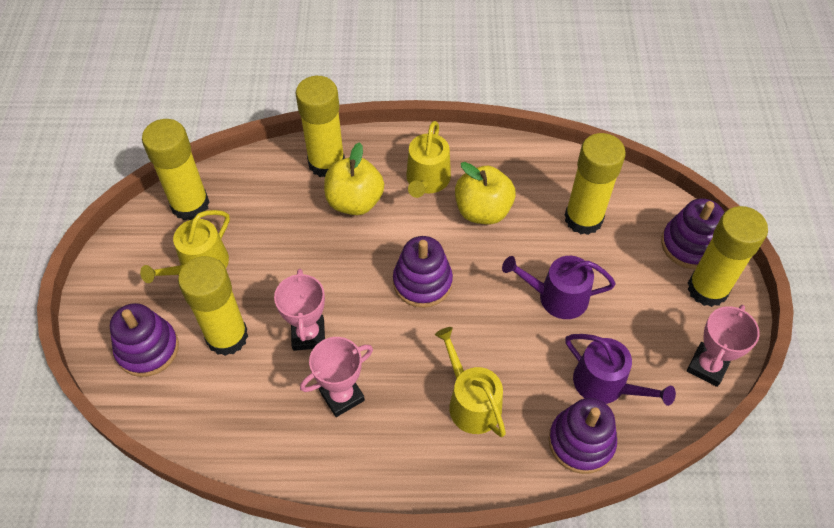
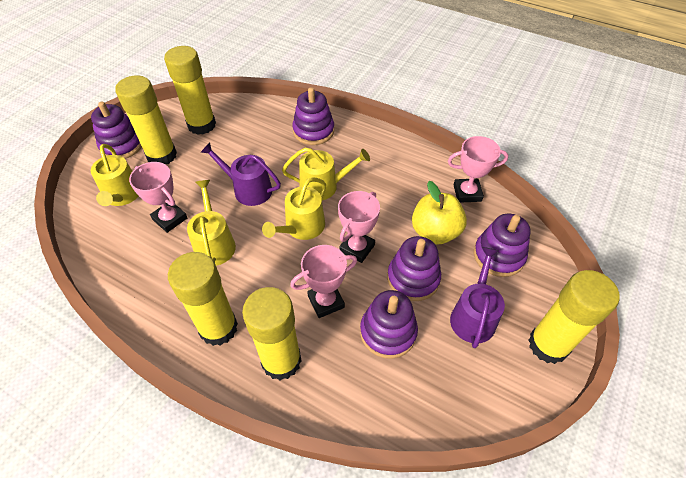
pink trophy: [274,269,325,351] [300,337,373,417] [687,305,760,387] = 3 -> [129,162,187,233] [290,245,357,318] [338,191,380,263] [448,136,508,203] = 4
purple stacking toy: [110,303,179,377] [393,236,453,308] [549,398,617,474] [661,198,724,269] = 4 -> [91,102,142,159] [292,87,334,145] [360,290,418,359] [387,236,441,301] [474,214,531,277] = 5
yellow apple: [324,142,384,215] [455,162,516,224] = 2 -> [412,181,467,245] = 1
yellow watering can: [140,210,230,283] [406,121,451,198] [435,327,506,437] = 3 -> [91,144,138,206] [187,180,236,266] [262,177,326,240] [282,148,370,200] = 4

